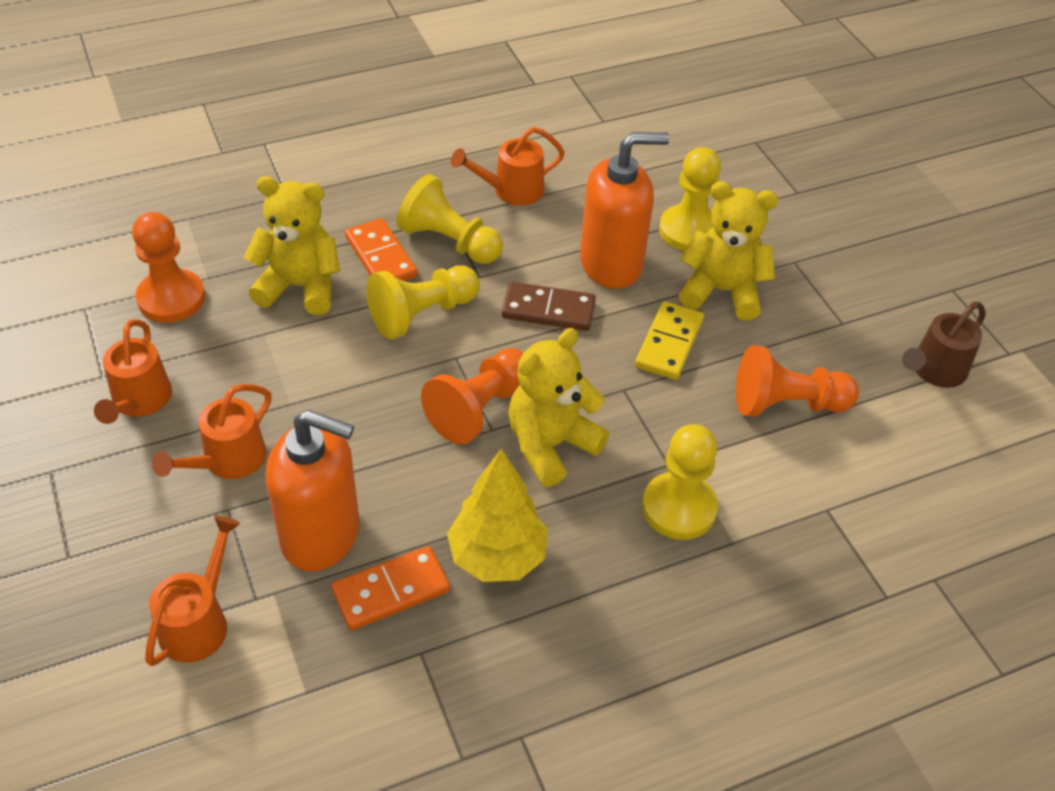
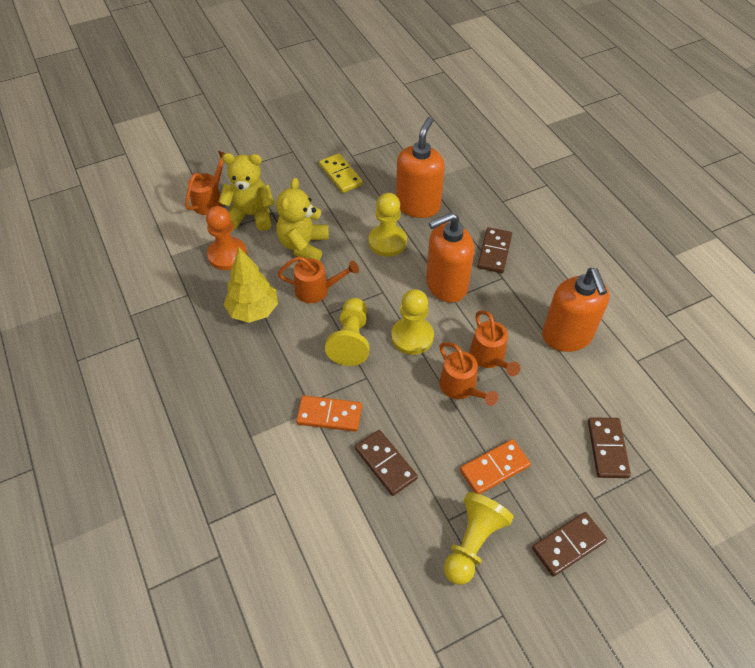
brown domino: [502,282,596,331] = 1 -> [355,430,418,496] [477,227,512,273] [532,512,607,576] [588,417,631,478] = 4
brown watering can: [902,302,986,388] = 1 -> none = 0
orange pawn: [132,212,205,323] [421,348,524,444] [736,345,859,417] = 3 -> [206,206,247,270] = 1
orange soap dispenser: [265,410,360,571] [580,132,670,289] = 2 -> [396,117,445,218] [426,212,474,303] [542,268,610,352] = 3
yellow teddy bear: [243,176,340,315] [508,328,609,487] [679,181,778,320] = 3 -> [218,153,274,231] [276,178,329,261] = 2

